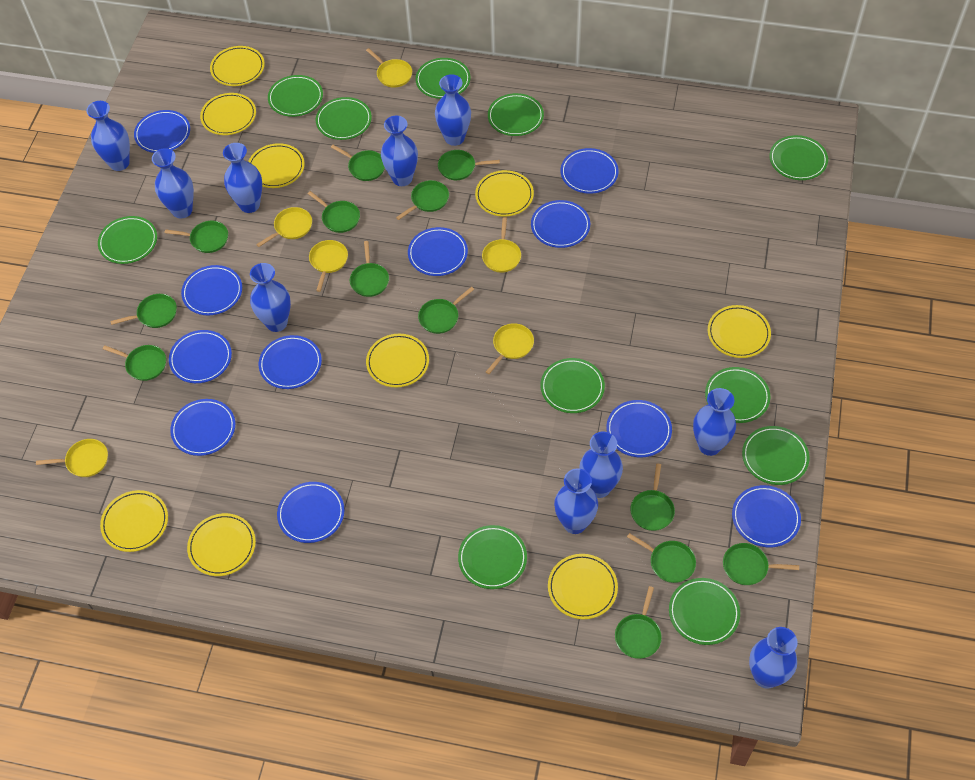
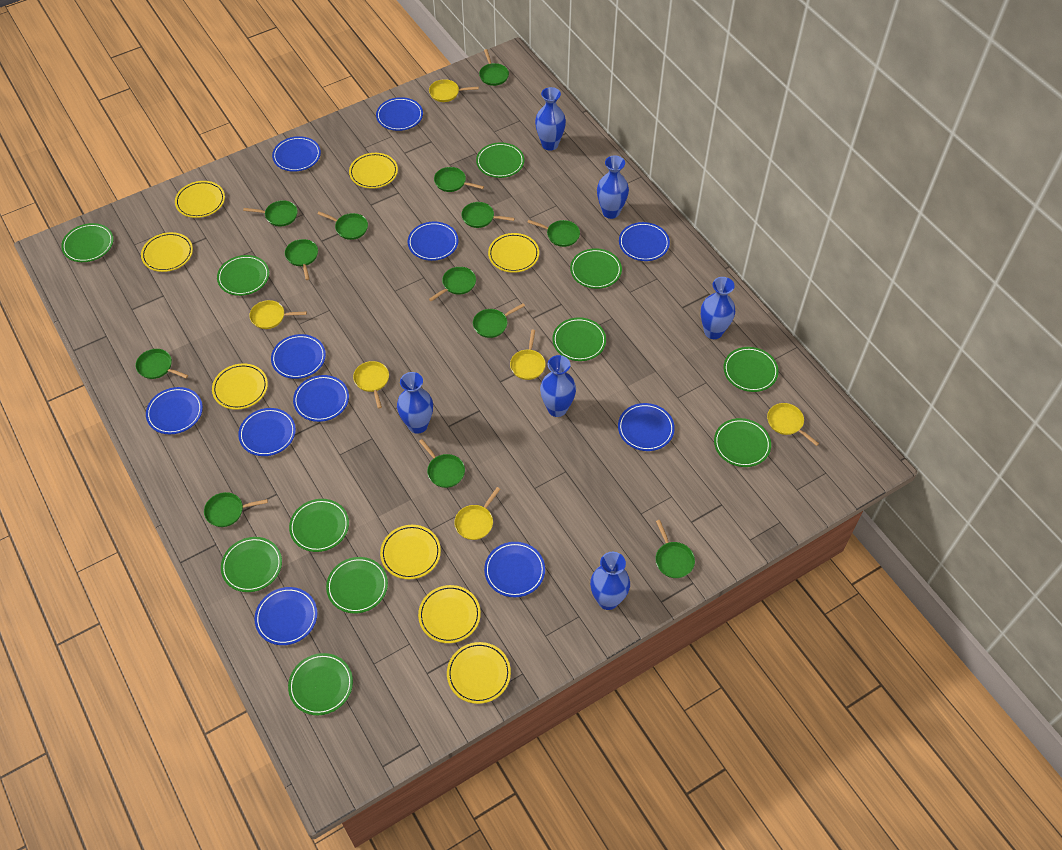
blue vase: [86,101,130,171] [152,148,194,218] [223,143,262,213] [250,263,291,332] [381,116,418,186] [435,74,471,146] [554,468,598,534] [579,432,623,498] [693,388,736,456] [749,627,798,689] = 10 -> [397,372,433,434] [535,87,566,151] [540,355,576,417] [590,552,630,610] [597,155,629,219] [701,277,735,339] = 6
yellow plate: [100,490,168,552] [187,513,256,576] [200,93,256,135] [210,46,265,86] [248,143,305,188] [366,334,429,387] [475,170,534,217] [548,554,618,619] [708,305,771,358] = 9 -> [141,232,193,272] [175,181,225,218] [212,363,268,410] [349,153,398,189] [380,525,441,579] [418,585,481,643] [447,642,511,704] [488,233,539,273] = 8

